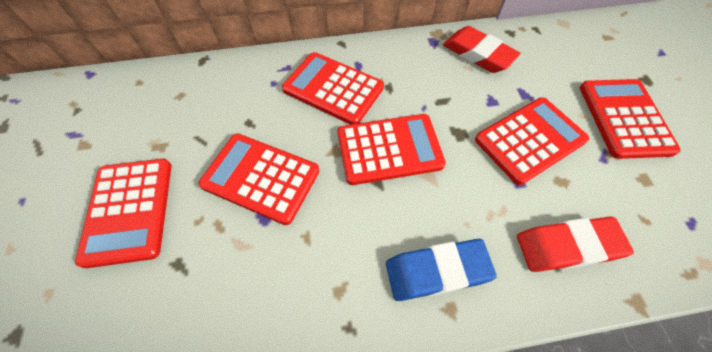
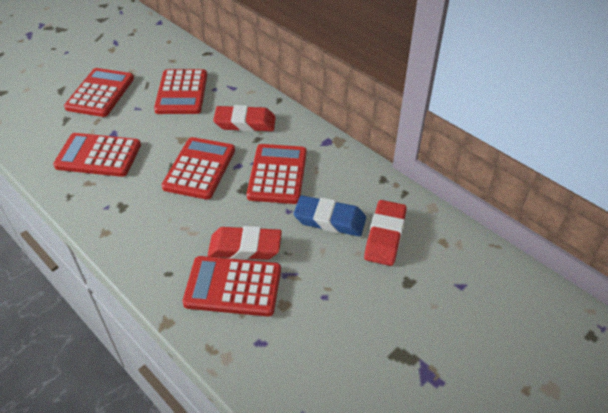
red eraser: [443,26,521,73] [517,217,634,272] = 2 -> [208,226,282,260] [213,105,276,132] [364,200,407,266] = 3

